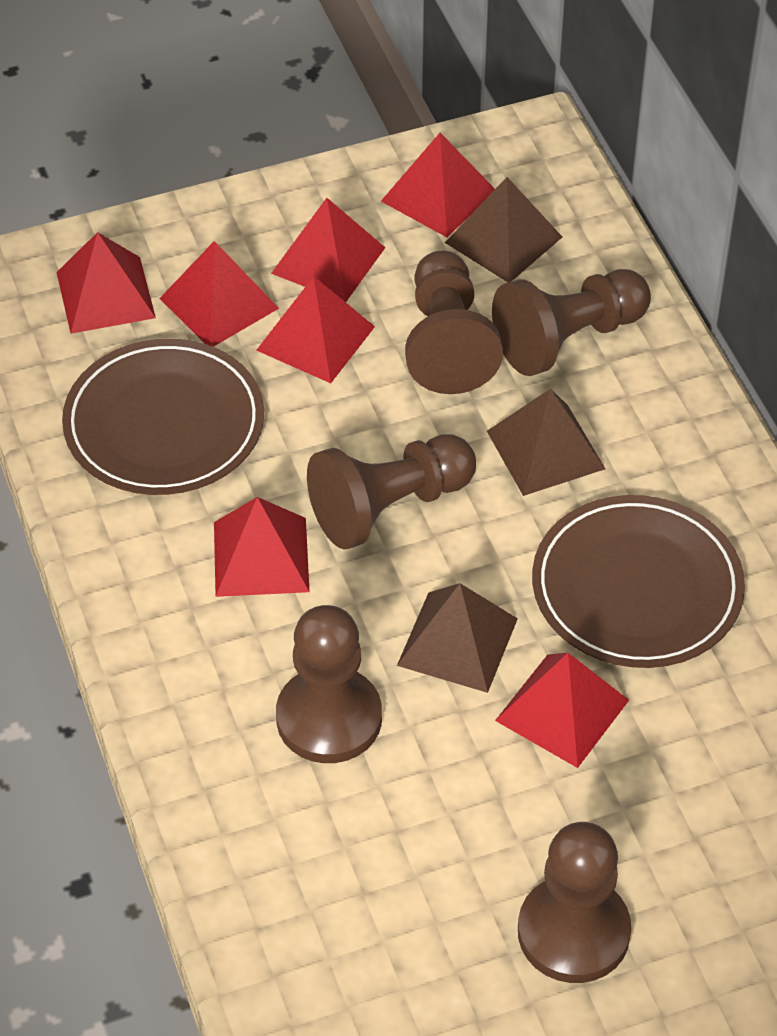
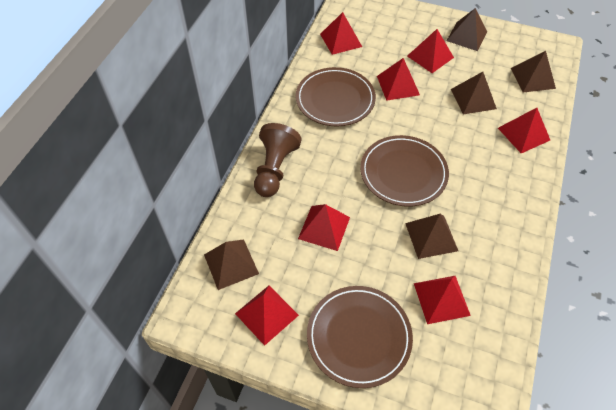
brown pawn: [276,605,382,763] [307,434,476,550] [405,251,503,394] [492,269,651,376] [518,822,631,983] = 5 -> [254,123,302,197] = 1
brown plate: [62,339,264,495] [532,495,745,668] = 2 -> [296,67,376,126] [307,286,413,388] [360,135,449,207] = 3
brown pyramid: [397,583,518,693] [445,177,562,282] [487,389,605,496] = 3 -> [204,239,259,290] [405,214,458,259] [446,8,487,51] [451,72,497,114] [511,51,556,92] = 5

